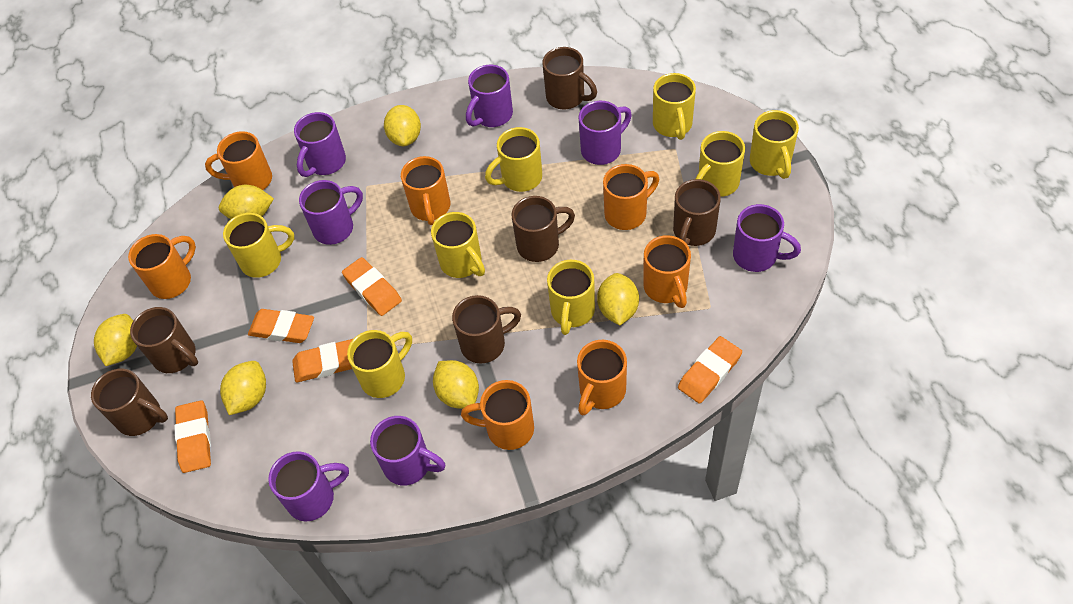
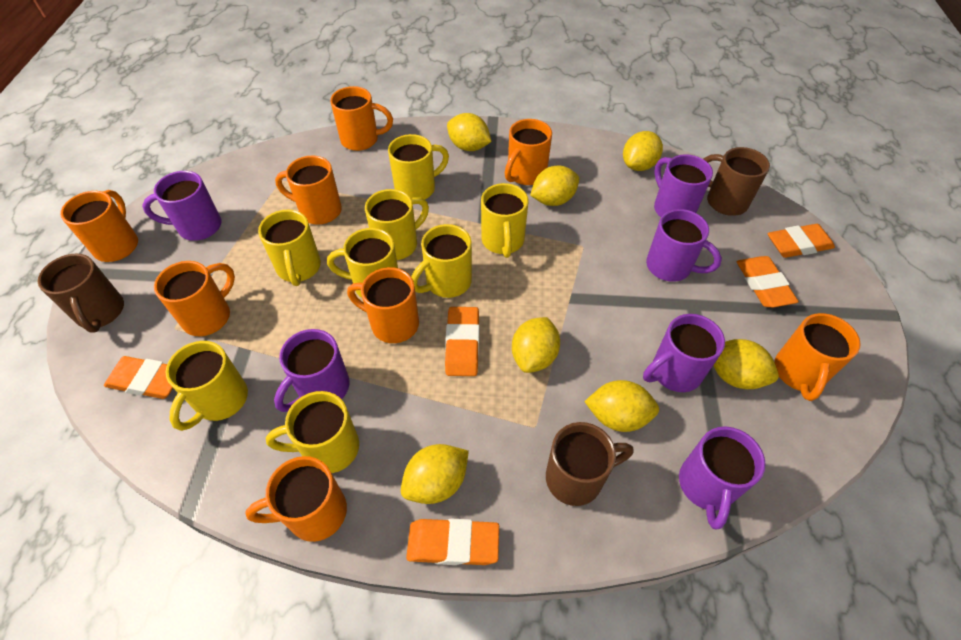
brown mug: [91,368,168,436] [130,307,198,373] [452,295,521,364] [511,196,575,262] [542,47,597,109] [673,179,721,246] = 6 -> [38,253,124,333] [546,422,633,506] [704,147,770,216] = 3
orange mug: [128,234,196,299] [205,131,272,190] [401,156,450,225] [461,380,534,450] [577,340,627,416] [603,164,659,230] [643,235,691,308] = 7 -> [60,190,138,262] [154,261,235,336] [245,456,347,542] [275,156,342,225] [330,86,393,151] [347,267,419,343] [505,119,552,185] [774,313,861,401] = 8
purple mug: [268,451,349,521] [294,112,346,177] [299,180,363,245] [370,416,445,486] [466,65,513,127] [579,101,632,165] [733,204,801,272] = 7 -> [142,171,222,241] [274,329,349,412] [643,314,725,392] [646,209,722,282] [654,154,713,217] [679,426,766,529] = 6
yellow lemon: [94,314,137,366] [219,185,274,219] [220,361,266,415] [384,105,421,146] [433,360,479,409] [597,273,639,325] = 6 -> [401,444,469,504] [447,113,491,151] [512,317,560,373] [530,166,579,206] [584,380,659,432] [623,131,663,171] [713,339,779,389] = 7

